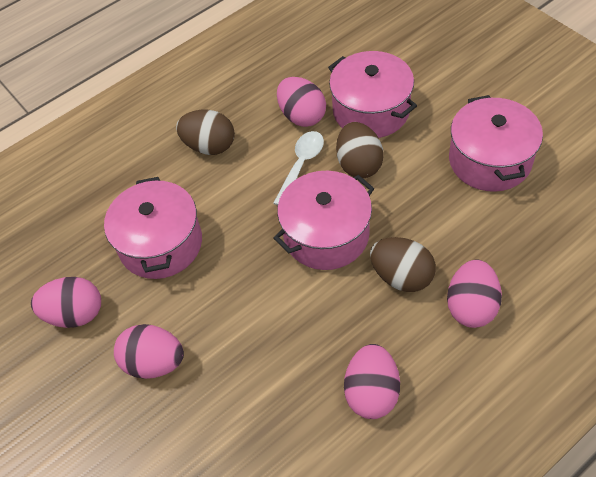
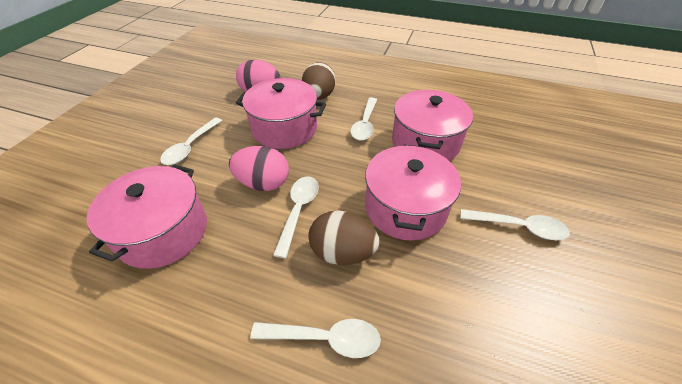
brown egg: [176,109,235,155] [336,122,384,178] [370,237,436,292] = 3 -> [302,62,336,100] [308,211,379,265] = 2
pink egg: [31,277,101,328] [114,324,184,379] [277,77,326,127] [344,344,400,419] [447,259,502,328] = 5 -> [229,146,289,191] [236,60,280,92] = 2
white spoon: [273,131,324,206] = 1 -> [160,118,222,165] [250,319,381,358] [273,177,319,258] [350,97,377,141] [460,209,570,240] = 5

